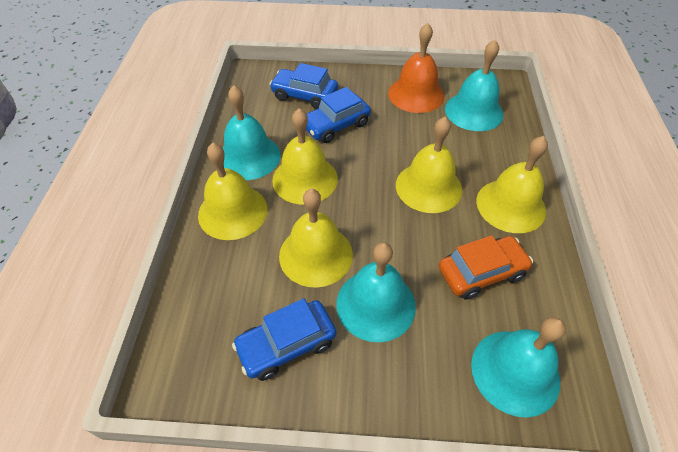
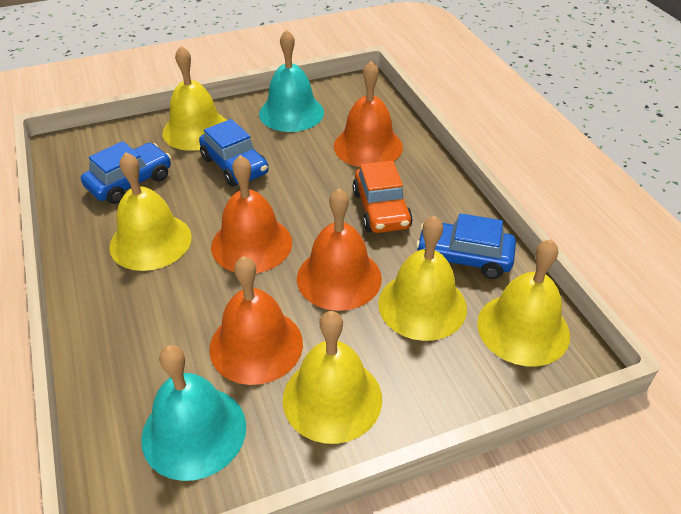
orange bell: [388,23,444,113] = 1 -> [209,256,303,385] [211,155,292,273] [297,188,382,311] [334,61,403,167] = 4
turquoise bell: [223,85,281,180] [336,242,416,342] [445,40,503,131] [471,317,566,418] = 4 -> [141,345,246,481] [259,29,324,132] = 2

